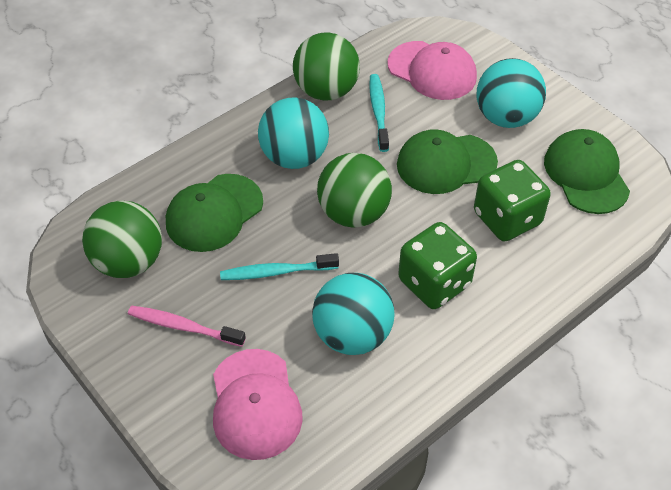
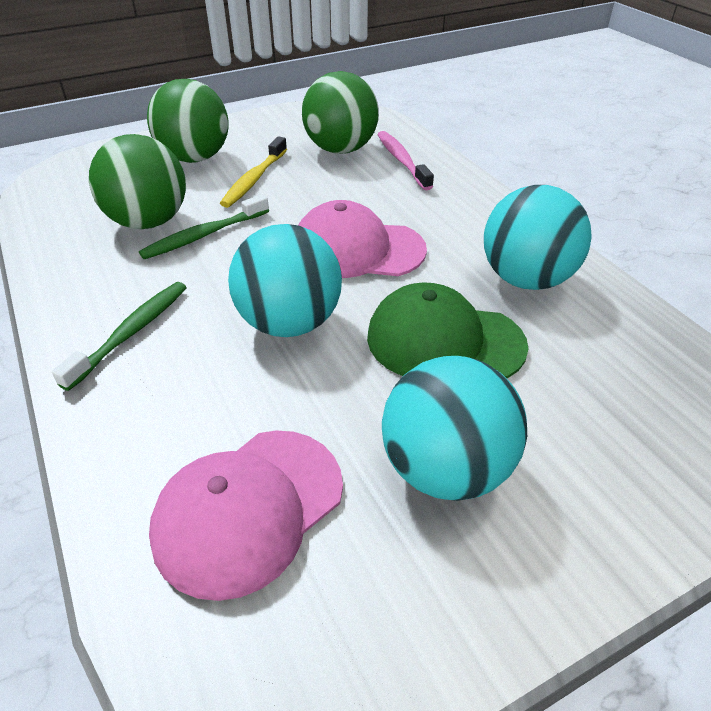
green cap: [166,174,263,252] [397,129,498,194] [544,129,630,214] = 3 -> [367,282,528,378] = 1
green dice: [398,222,477,309] [474,160,551,242] = 2 -> none = 0
green toothbrush: none = 0 -> [52,282,187,391] [139,194,269,259] = 2
turquoise toothbrush: [220,253,339,280] [369,74,389,152] = 2 -> none = 0
yellow toothbrush: none = 0 -> [220,137,287,208] = 1

